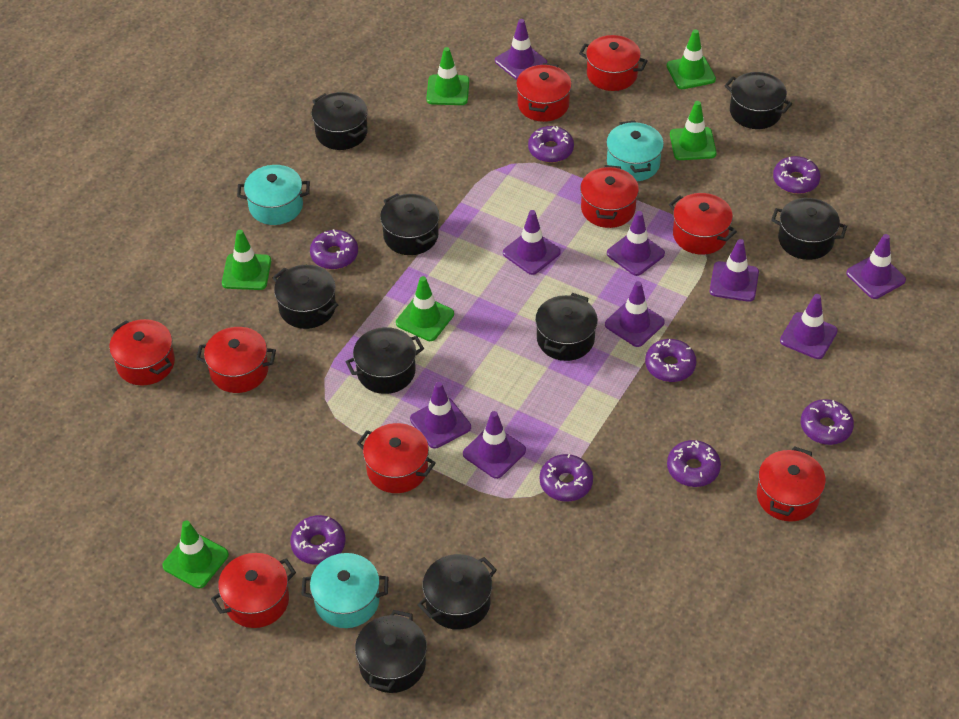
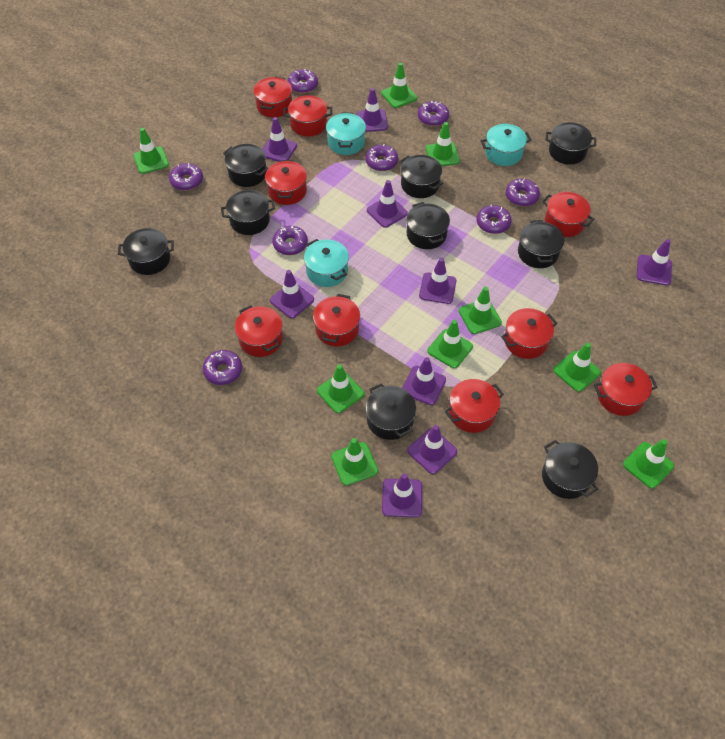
green traffic cone: [162,521,229,589] [222,230,271,290] [396,276,454,341] [426,47,469,105] [667,29,716,89] [670,101,717,160] = 6 -> [133,128,169,174] [317,364,364,413] [331,438,378,486] [381,63,417,108] [426,122,460,166] [428,320,473,368] [459,287,502,334] [553,343,601,392] [623,439,674,489] = 9

